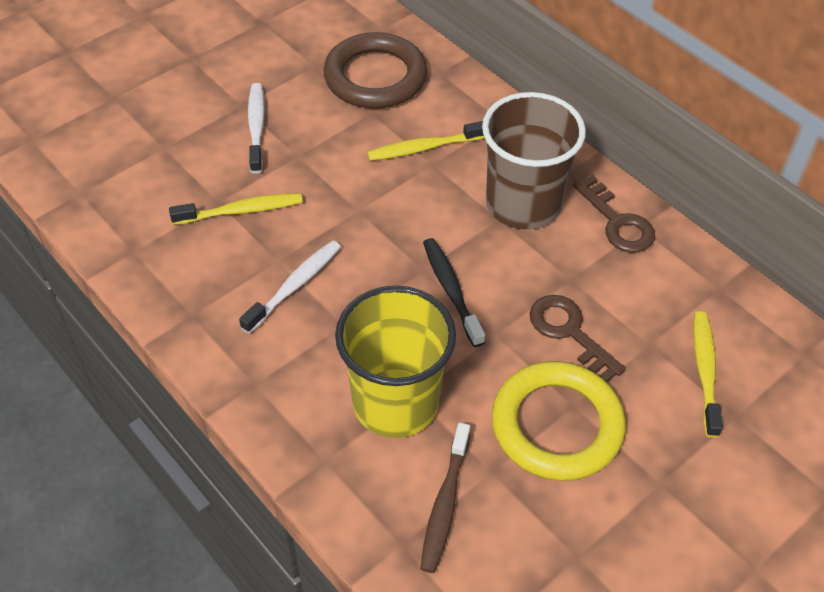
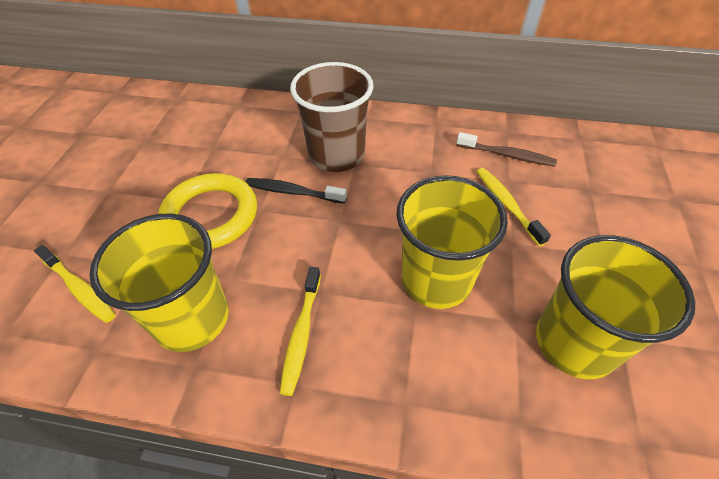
brown key: [530,295,626,382] [573,175,655,253] = 2 -> none = 0
brown ring: [323,32,427,109] = 1 -> none = 0
white toothbrush: [239,240,341,334] [248,83,265,174] = 2 -> none = 0
yellow cup: [335,285,456,438] = 1 -> [89,213,229,352] [396,176,508,309] [536,235,695,379] = 3

